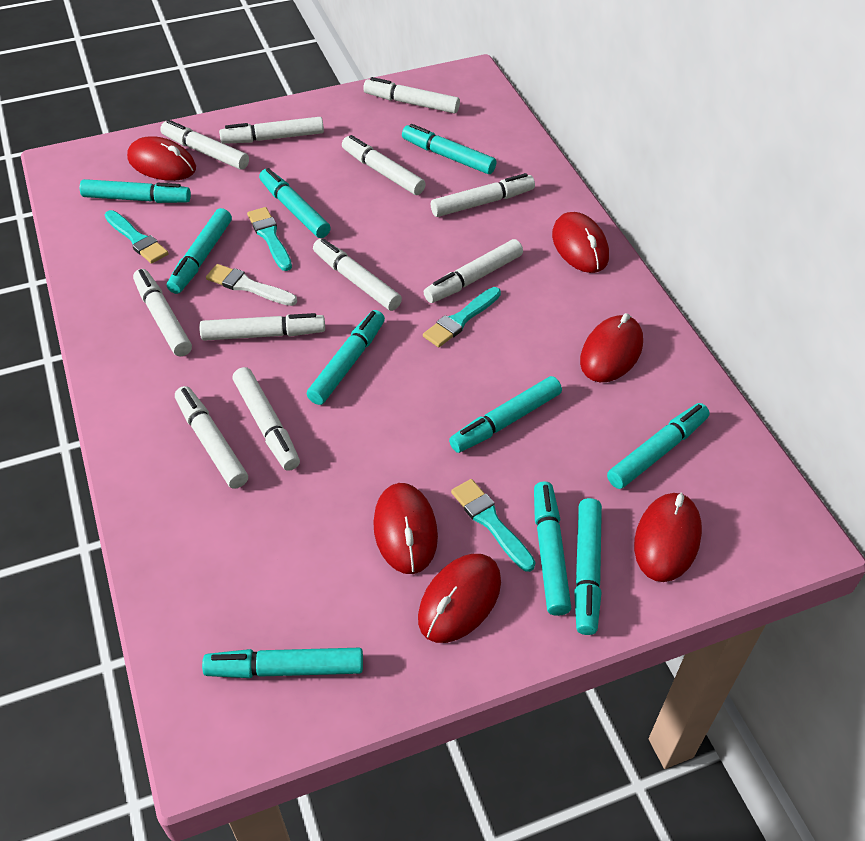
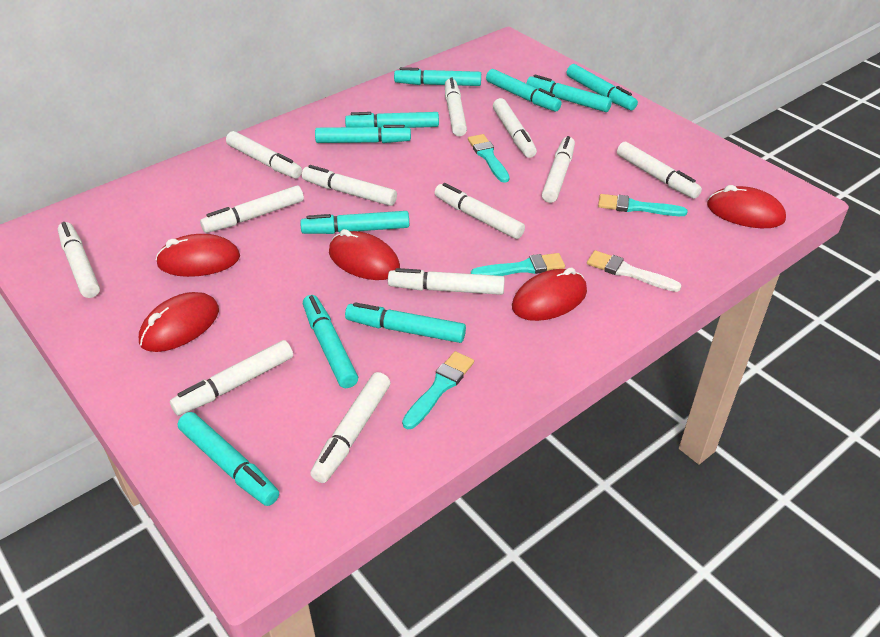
red mouse: [127,136,196,181] [373,483,438,574] [418,554,501,643] [552,212,609,273] [580,313,643,382] [634,492,702,582] = 6 -> [139,292,219,352] [156,234,240,277] [329,229,400,280] [512,267,587,321] [707,185,786,228] = 5
white marker: [133,269,192,356] [160,120,249,170] [175,386,248,489] [199,313,325,341] [219,117,324,144] [233,367,300,471] [313,238,402,311] [342,135,426,195] [363,77,460,113] [424,239,523,303] [431,173,535,217] = 11 -> [58,222,100,298] [170,340,293,416] [200,186,304,233] [226,131,302,179] [302,165,397,206] [310,372,390,483] [388,268,505,295] [435,183,525,239] [445,77,467,136] [493,98,537,158] [542,136,575,203] [617,142,702,199] = 12

